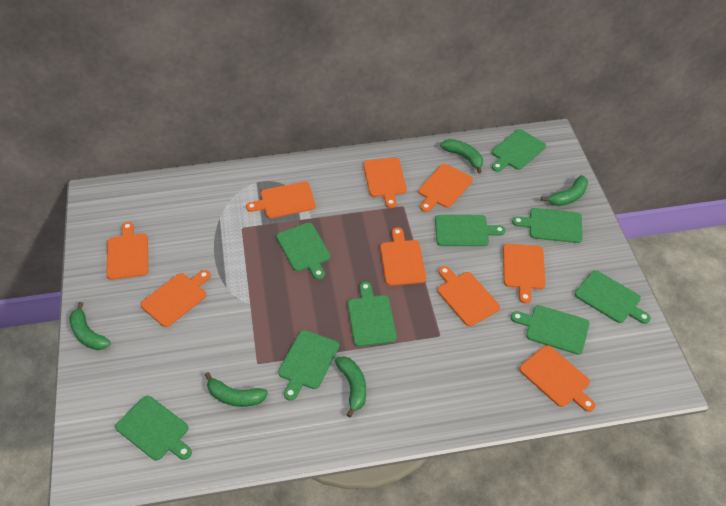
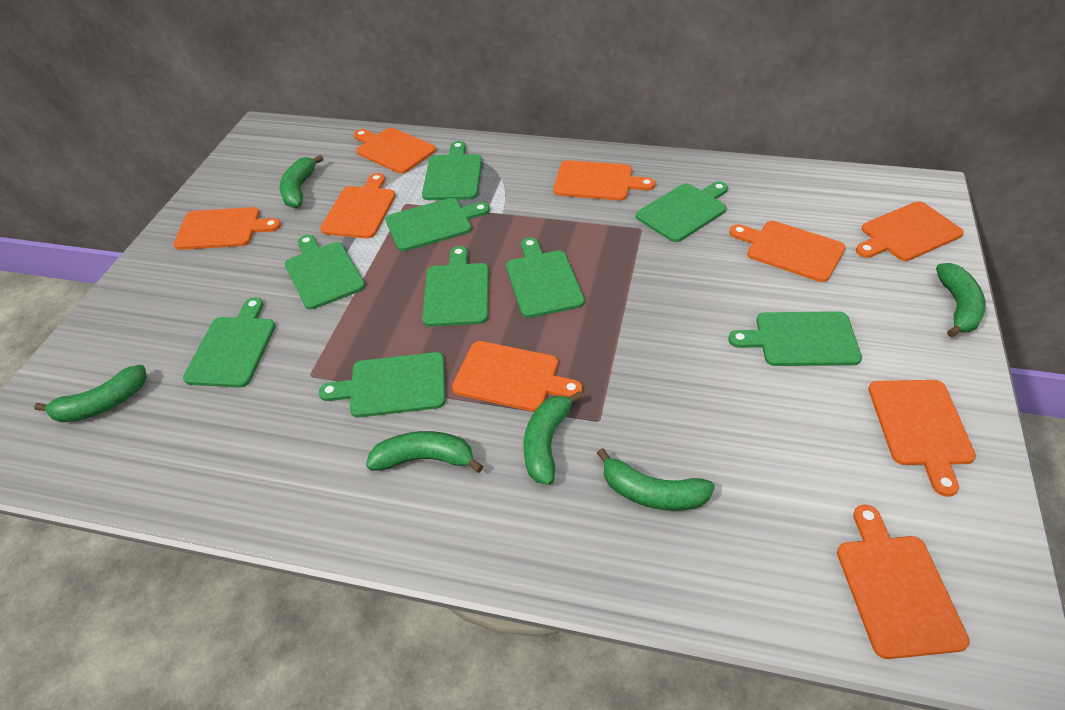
green banana: [69,302,111,350] [205,372,268,407] [335,356,366,417] [440,139,483,173] [541,175,588,206] = 5 -> [34,365,147,423] [280,155,324,208] [366,431,483,473] [524,391,583,485] [597,448,715,511] [936,263,986,337] = 6

